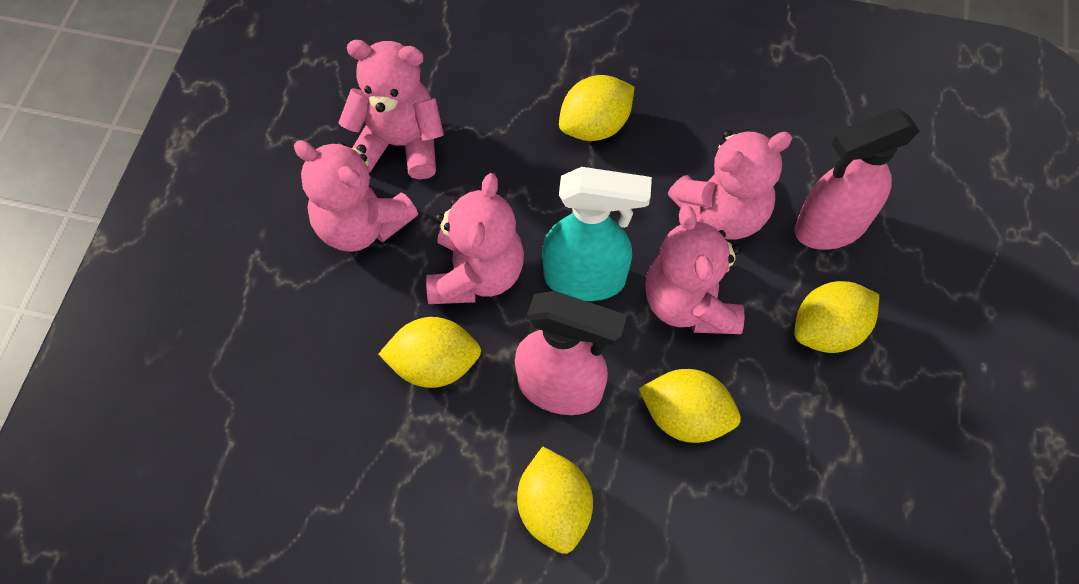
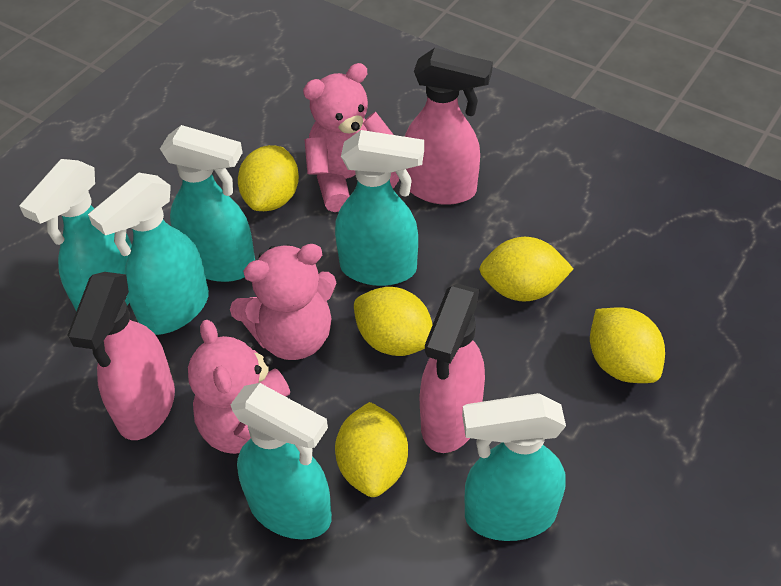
pink spray bottle: [515,291,627,415] [795,108,920,250] = 2 -> [68,272,175,440] [404,48,493,205] [420,283,485,453] = 3
pink teddy bear: [294,140,418,252] [338,40,444,180] [426,173,524,304] [645,205,744,334] [668,129,792,240] = 5 -> [188,320,290,454] [230,244,336,360] [303,63,399,212] = 3
turquoise spray bottle: [542,167,652,301] = 1 -> [20,159,132,311] [88,173,209,335] [160,125,255,282] [230,383,332,540] [335,130,424,286] [462,393,566,541] = 6

